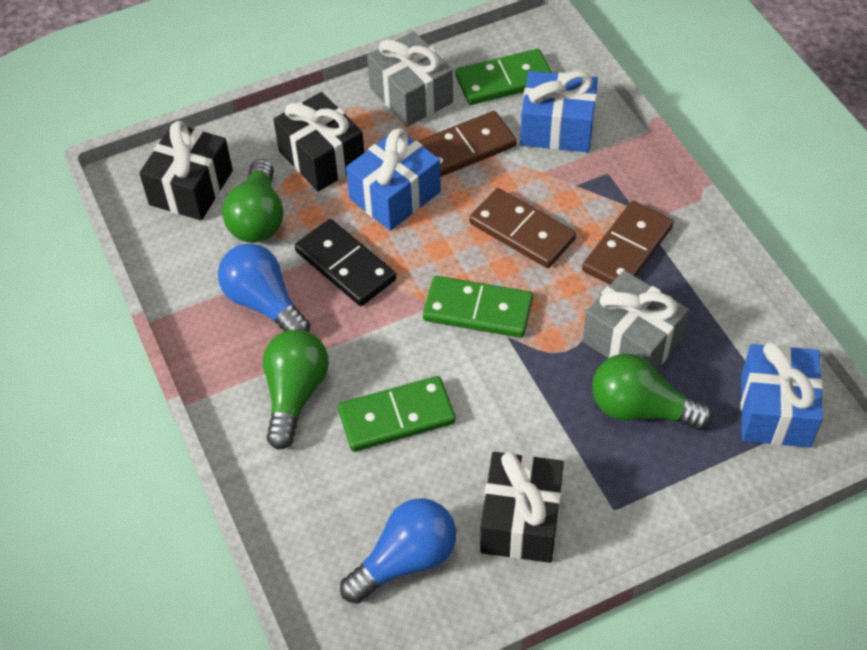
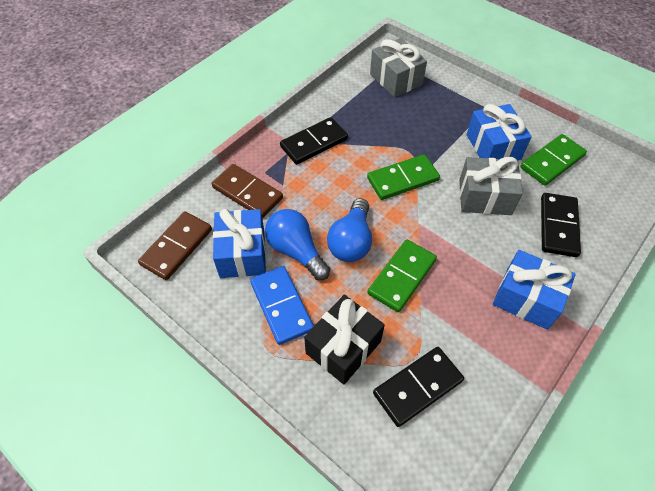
black domino: [295,219,396,306] = 1 -> [280,117,348,165] [373,347,464,427] [541,193,581,257] = 3
black gift: [139,121,233,220] [273,92,364,192] [480,452,564,563] = 3 -> [304,295,385,384] = 1
blue domino: none = 0 -> [250,266,314,345] = 1
brown domino: [418,111,517,177] [469,188,576,268] [582,201,674,285] = 3 -> [138,211,212,280] [212,164,283,218] = 2
green light bulb: [222,159,283,243] [263,330,329,450] [592,354,713,430] = 3 -> none = 0

